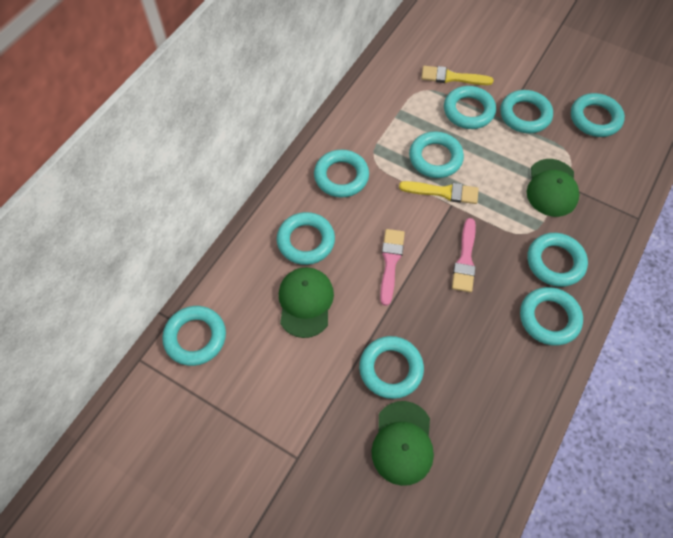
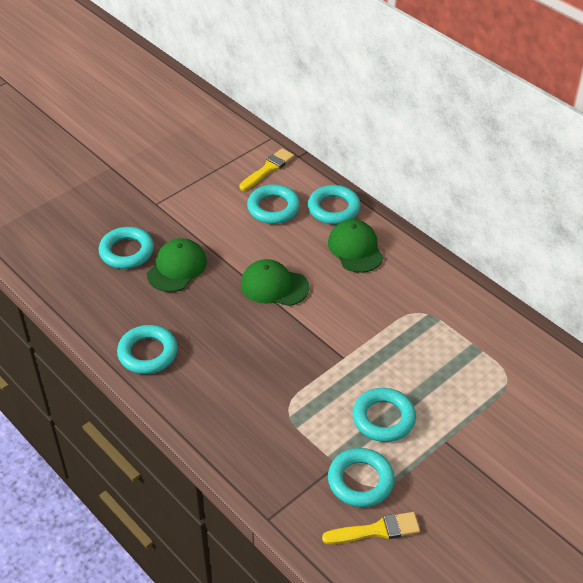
pink brush: [380,229,405,306] [452,218,476,292] = 2 -> none = 0
turquoise ring: [162,306,226,366] [277,212,335,265] [314,150,369,198] [359,336,424,399] [409,132,464,178] [444,86,496,129] [500,90,553,133] [520,287,583,346] [528,233,588,287] [571,93,625,137] = 10 -> [99,227,154,269] [117,325,178,374] [247,184,300,224] [308,185,361,224] [328,448,395,507] [352,388,416,442] = 6

